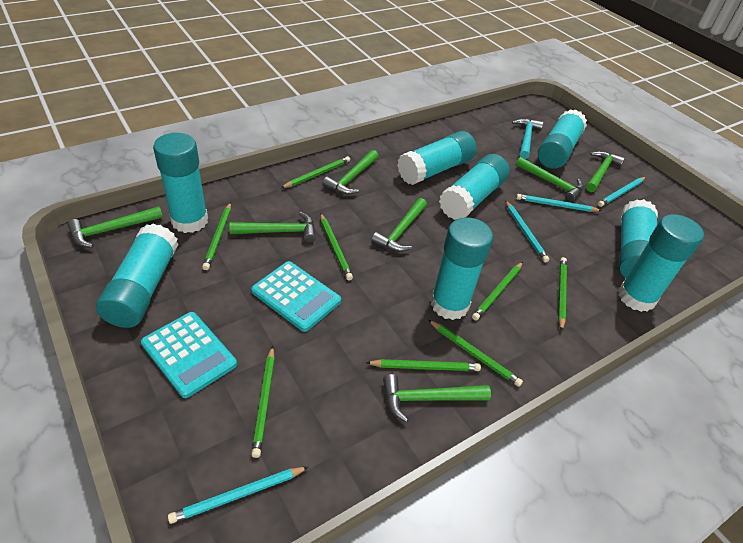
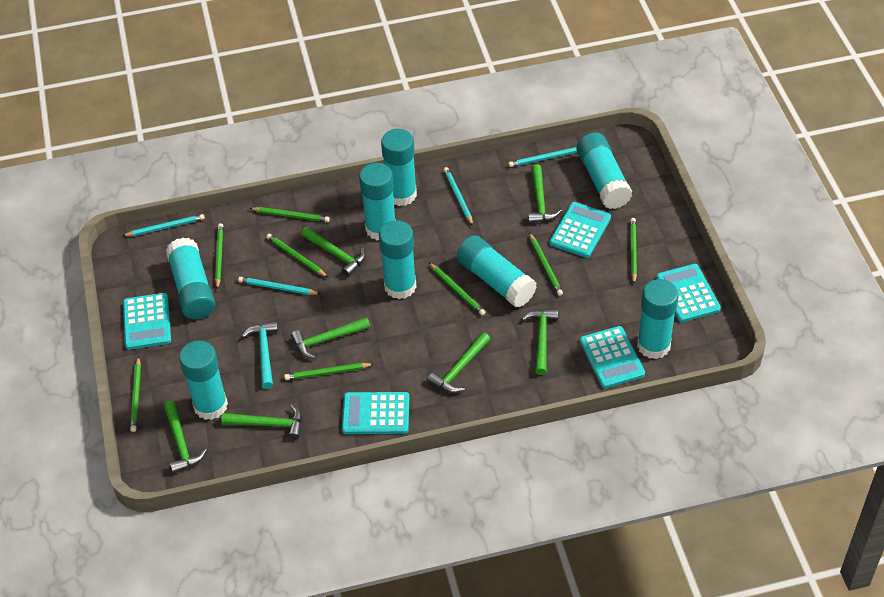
turquoise calculator: [141,312,237,398] [251,261,341,332] = 2 -> [123,293,171,350] [342,392,409,434] [549,202,611,258] [580,326,645,388] [656,264,721,322] = 5

